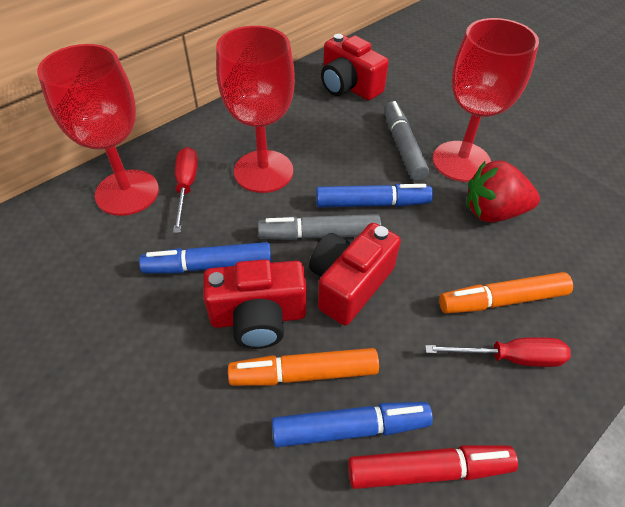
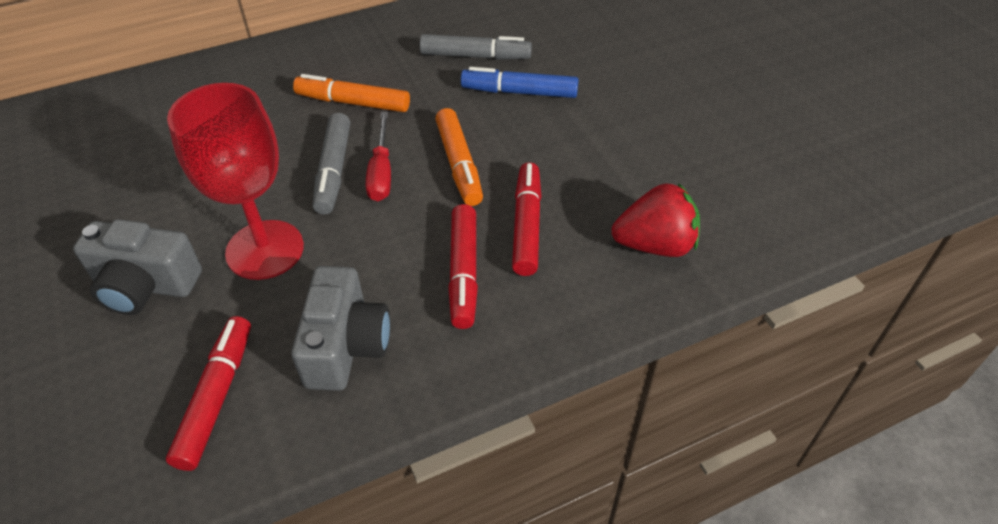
blue marker: [139,242,271,274] [272,402,433,447] [316,184,433,208] = 3 -> [461,67,579,98] = 1
grey camera: none = 0 -> [73,219,202,315] [291,266,390,391] = 2
red camera: [203,259,307,349] [309,223,401,325] [321,34,389,101] = 3 -> none = 0
red goblet: [37,44,159,216] [216,26,295,193] [432,18,539,182] = 3 -> [167,83,304,280] = 1
red marker: [348,445,518,489] = 1 -> [166,316,251,471] [448,204,478,329] [512,162,542,276] = 3
red screwdriver: [173,147,198,233] [425,337,571,367] = 2 -> [366,112,391,201] = 1

